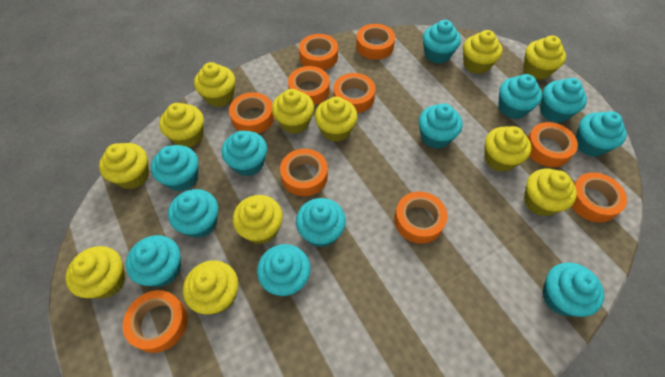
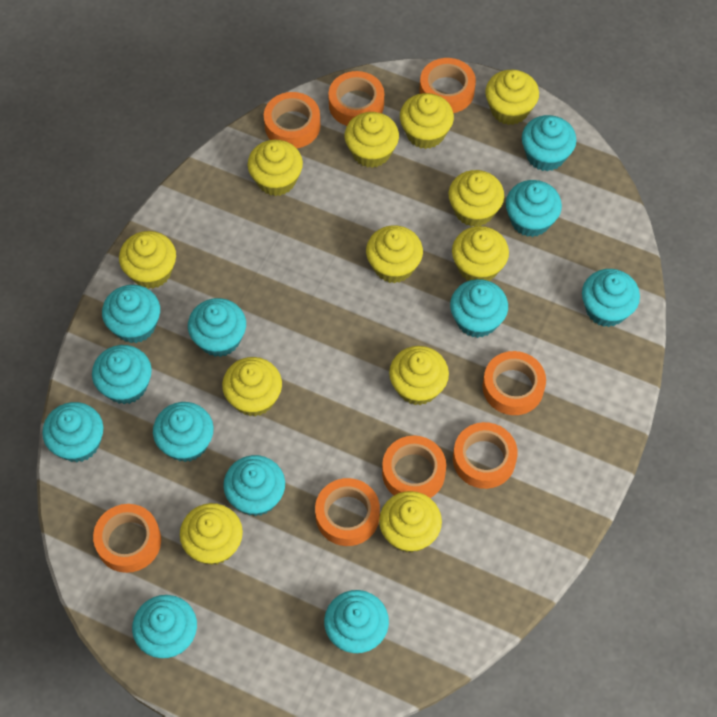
orange tape: [123,290,188,353] [229,92,274,134] [280,149,328,196] [288,66,330,105] [299,34,338,70] [333,73,376,113] [356,24,395,60] [394,191,447,244] [528,122,578,167] [571,172,627,223] = 10 -> [93,504,161,573] [264,92,320,148] [315,478,380,546] [328,71,384,126] [382,436,446,498] [419,58,476,113] [453,422,518,489] [482,351,546,415] = 8

